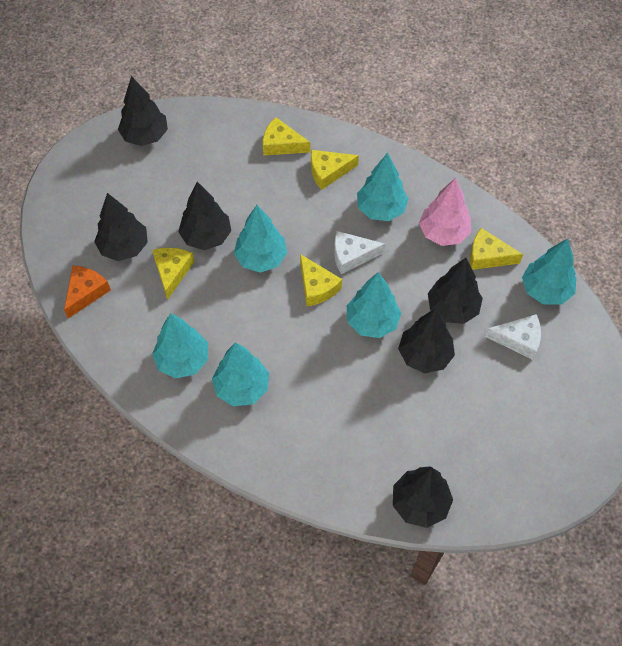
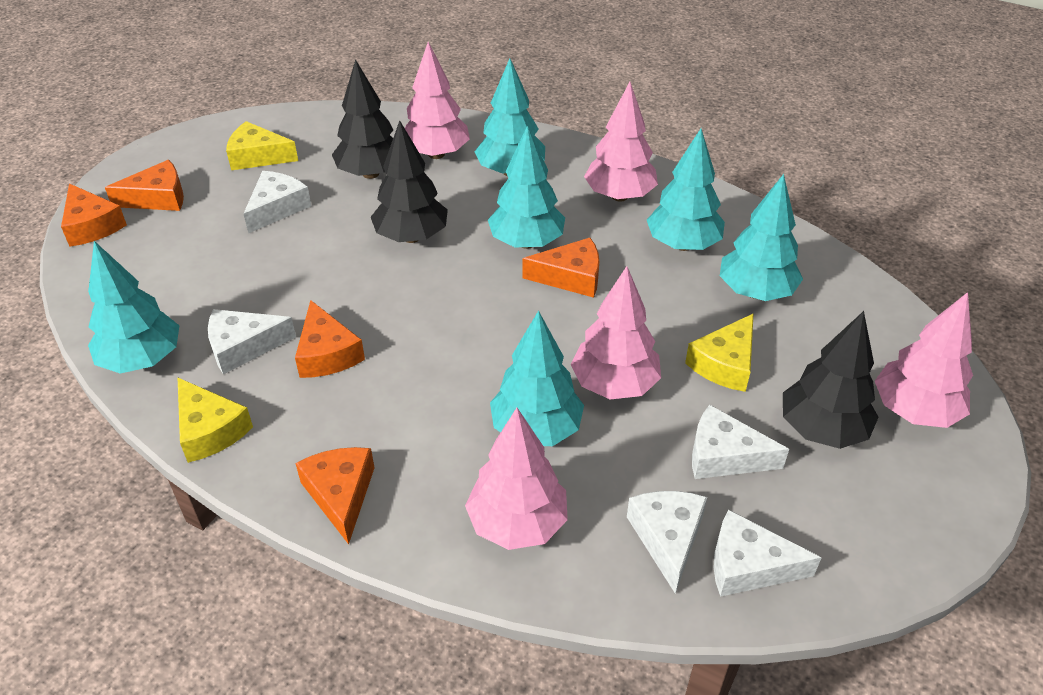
black tree: [94,193,148,261] [118,76,168,146] [178,182,231,250] [393,466,453,528] [398,308,455,373] [428,258,483,324] = 6 -> [332,59,393,179] [371,120,448,243] [783,311,878,449] = 3
orange cheese: [64,265,111,318] = 1 -> [61,184,127,247] [105,160,184,211] [295,300,365,378] [295,447,374,544] [523,238,599,298] = 5
pink tree: [419,178,471,246] = 1 -> [405,42,470,159] [465,408,568,550] [571,266,661,400] [584,82,658,202] [875,292,973,428] = 5
white cheese: [334,231,385,274] [485,314,541,360] = 2 -> [208,309,296,374] [243,171,311,233] [627,491,707,594] [692,405,789,479] [714,510,822,597] = 5
yellow cheese: [152,248,194,300] [263,117,310,156] [300,254,342,306] [311,150,359,190] [470,228,523,270] = 5 -> [177,377,253,463] [226,121,298,170] [685,313,754,392] = 3

